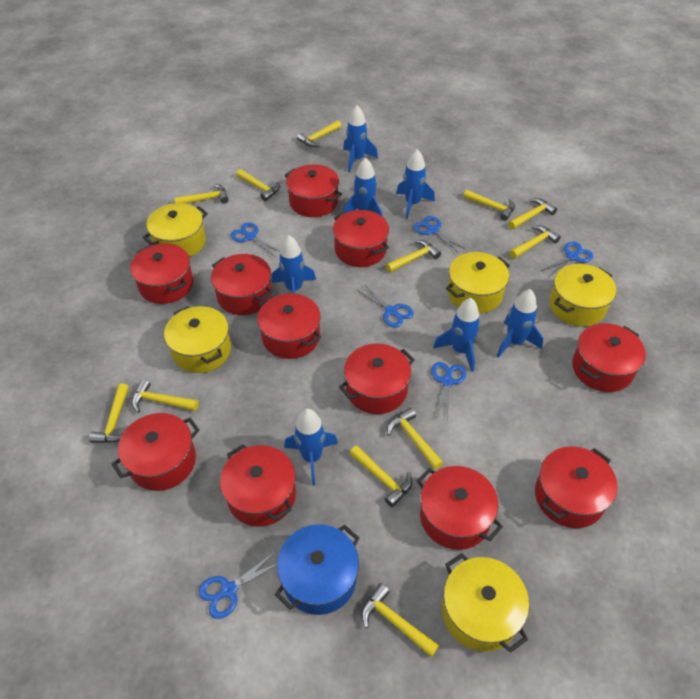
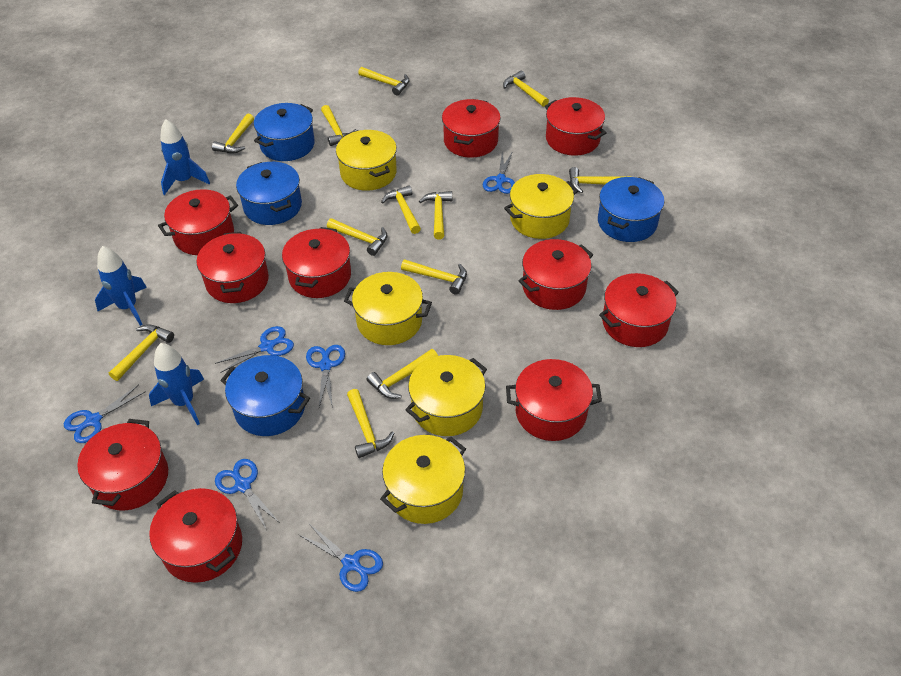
blue pot: [275,524,359,615] = 1 -> [220,355,310,436] [236,162,302,225] [254,103,315,161] [598,177,664,242] = 4
blue rocket: [272,235,316,294] [284,409,338,486] [343,105,378,172] [343,157,383,217] [396,149,435,219] [433,298,480,372] [497,289,543,358] = 7 -> [95,246,147,326] [149,343,204,425] [160,119,210,195] = 3
red pot: [112,413,200,491] [130,244,193,304] [211,254,273,315] [220,444,296,527] [257,293,321,359] [285,164,342,217] [333,210,389,267] [339,344,414,414] [416,466,503,550] [535,446,617,528] [572,323,646,392] = 11 -> [77,419,168,511] [149,488,242,583] [158,189,238,255] [197,232,269,303] [282,227,351,298] [442,99,501,158] [506,359,602,441] [518,239,593,310] [545,97,607,156] [599,273,679,347] = 10

